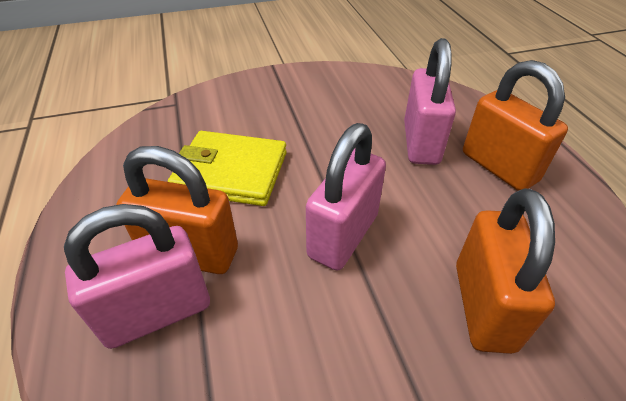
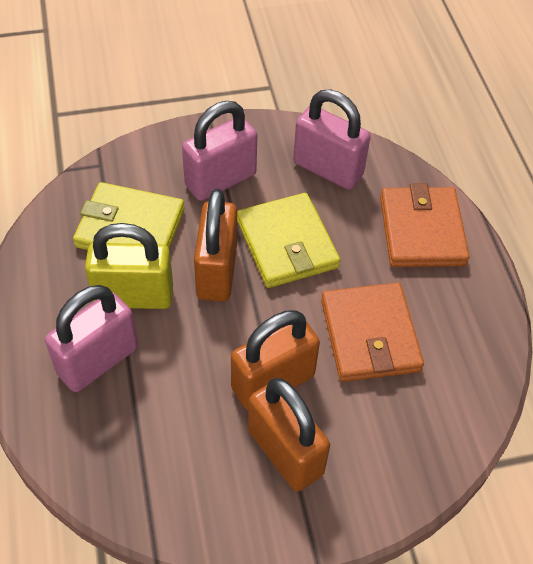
orange wallet: none = 0 -> [321,283,424,382] [380,183,470,267] = 2
yellow padlock: none = 0 -> [85,223,173,309] = 1
yellow wallet: [168,131,287,206] = 1 -> [73,182,185,250] [237,193,340,288] = 2

